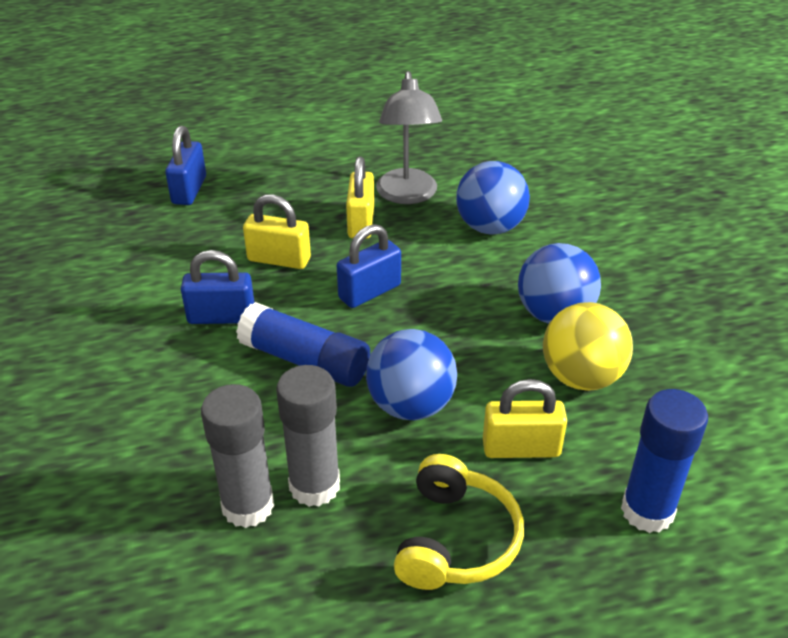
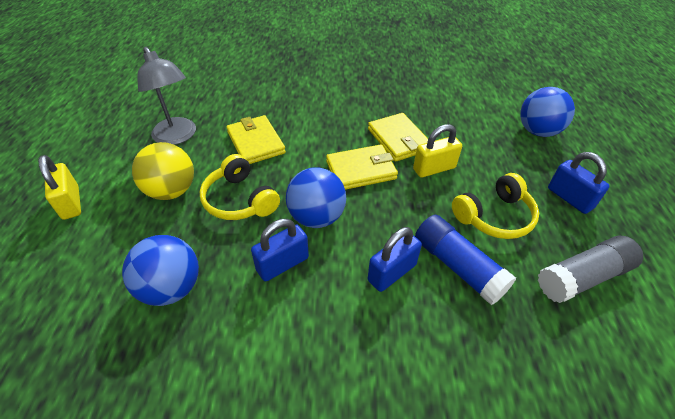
blue glue stick: [236,302,370,387] [621,389,708,533] = 2 -> [415,214,516,305] = 1
grey glue stick: [201,384,274,528] [276,365,340,507] = 2 -> [538,236,643,303] = 1
yellow headphones: [394,454,524,590] = 1 -> [200,154,280,220] [452,173,539,239] = 2
yellow padlock: [243,194,311,269] [346,156,374,239] [483,379,567,458] = 3 -> [38,155,81,220] [413,124,462,178] = 2
yellow wallet: none = 0 -> [226,115,286,164] [326,144,398,190] [368,113,428,162] = 3

